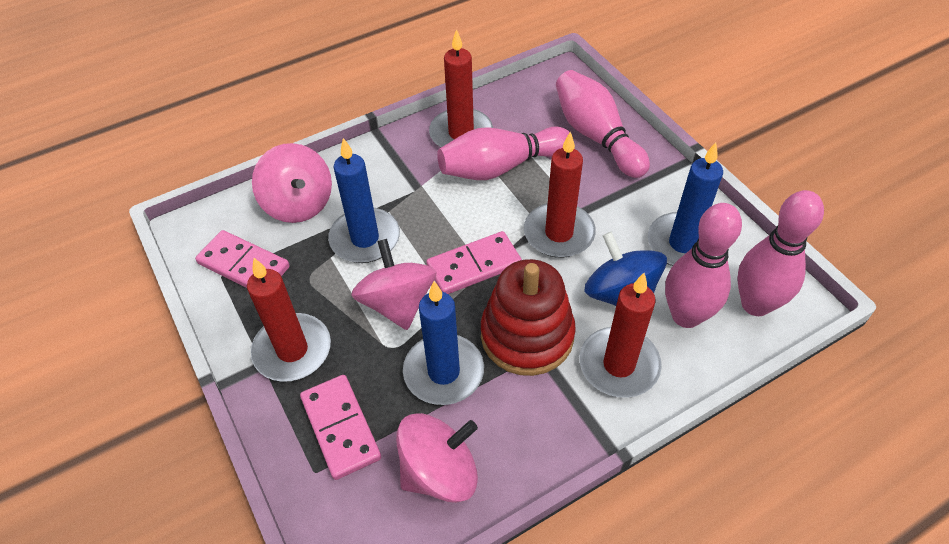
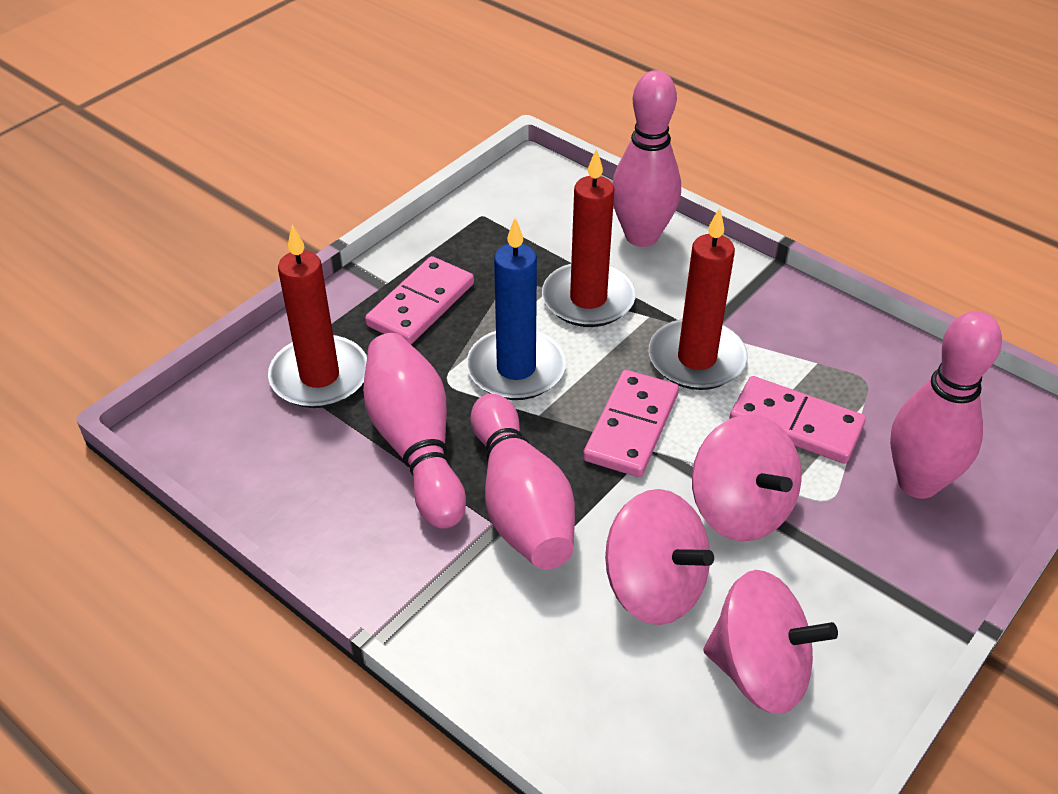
blue candle: [328,138,400,263] [403,281,484,405] [648,142,723,266] = 3 -> [467,218,566,400] = 1
blue spinning top: [584,232,667,306] = 1 -> none = 0
red candle: [247,258,331,382] [429,29,493,147] [524,131,596,258] [579,273,662,398] = 4 -> [268,225,367,408] [542,148,636,327] [649,208,748,390] = 3
red stacking toy: [481,259,576,376] = 1 -> none = 0

